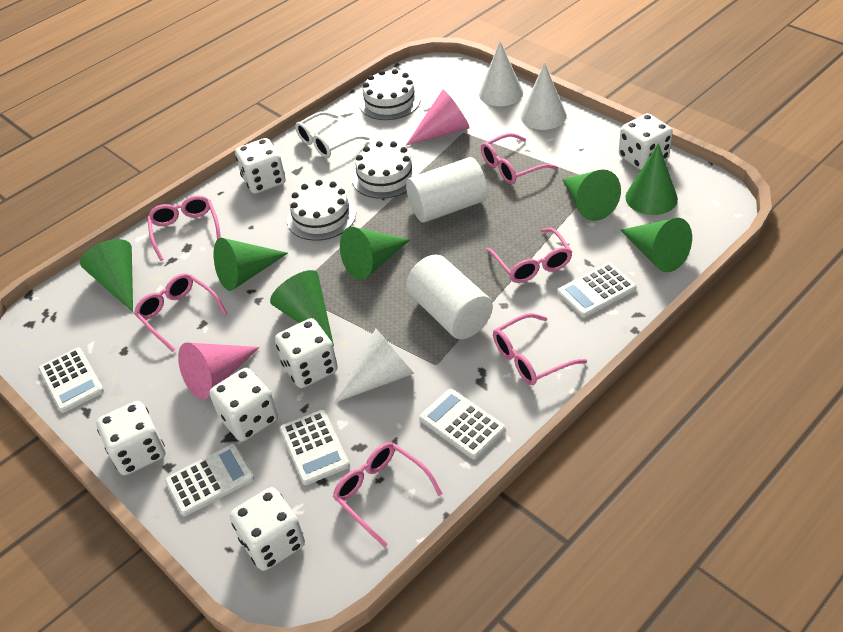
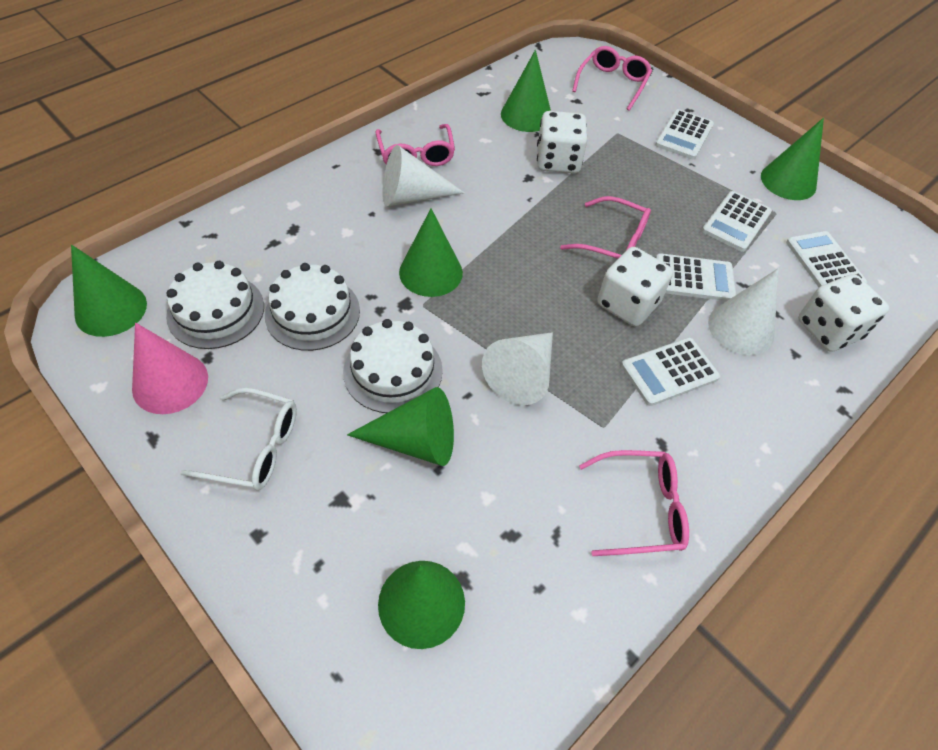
green cone: [80,239,133,312] [214,238,288,291] [270,270,334,346] [340,227,410,280] [562,170,621,221] [620,218,692,272] [626,143,678,215] = 7 -> [71,245,147,337] [347,387,454,466] [378,561,465,649] [399,209,463,297] [501,50,551,132] [761,118,824,200] = 6
pink cone: [178,342,259,399] [406,90,470,146] = 2 -> [132,323,208,414] = 1
pink glasses: [134,273,227,352] [147,195,221,261] [333,442,443,547] [481,133,558,184] [486,228,572,283] [493,313,587,385] = 6 -> [376,124,455,166] [560,196,651,259] [572,46,652,111] [579,450,689,556] = 4
white cylinder: [406,157,488,223] [406,254,493,339] = 2 -> none = 0
white dice: [96,401,165,475] [210,368,278,441] [230,487,305,571] [235,138,286,194] [275,318,338,388] [619,113,673,170] = 6 -> [537,111,587,173] [597,247,673,326] [798,274,889,352] = 3

